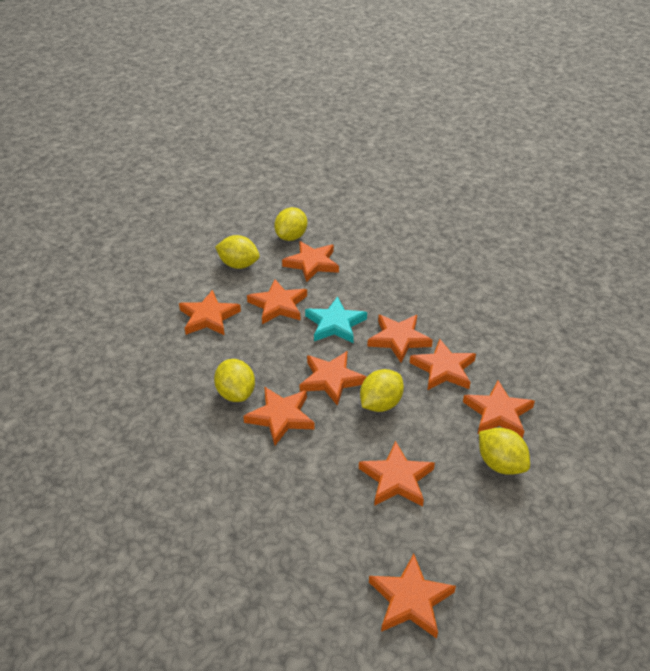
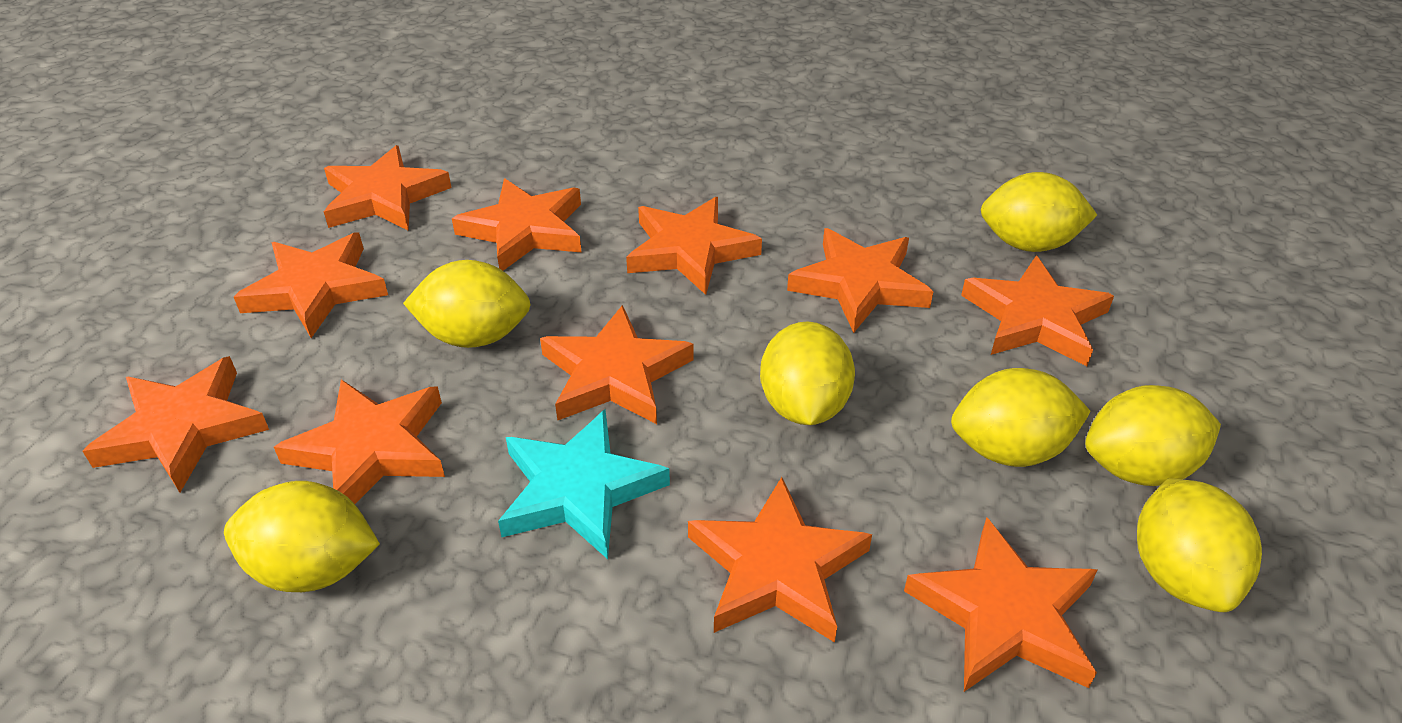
orange star: [179,290,241,336] [243,387,315,445] [247,279,307,324] [282,241,339,282] [300,351,366,406] [359,441,435,506] [367,315,433,362] [369,554,456,639] [410,339,476,391] [463,380,535,438] = 10 -> [82,356,269,492] [234,233,388,338] [274,379,445,504] [324,145,452,231] [452,179,582,271] [540,305,694,424] [626,197,762,295] [688,477,872,642] [787,228,934,333] [904,517,1097,692] [961,256,1114,366] = 11
yellow lemon: [214,359,255,402] [215,235,260,269] [274,207,307,241] [360,369,404,412] [479,428,530,475] = 5 -> [224,481,380,592] [403,260,531,348] [760,321,855,425] [951,368,1091,467] [981,172,1097,252] [1085,385,1221,486] [1137,478,1262,612] = 7

